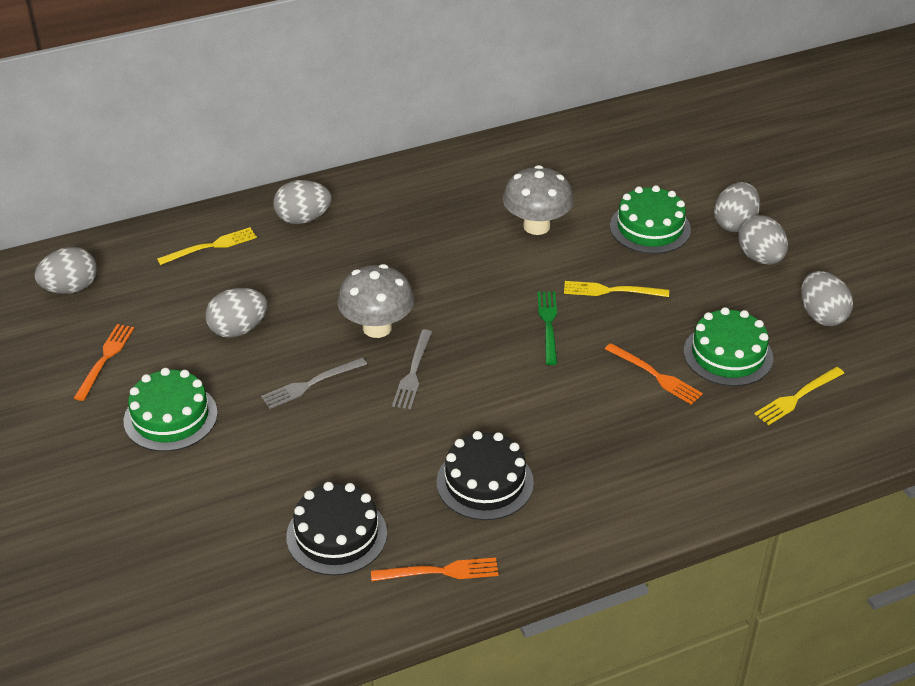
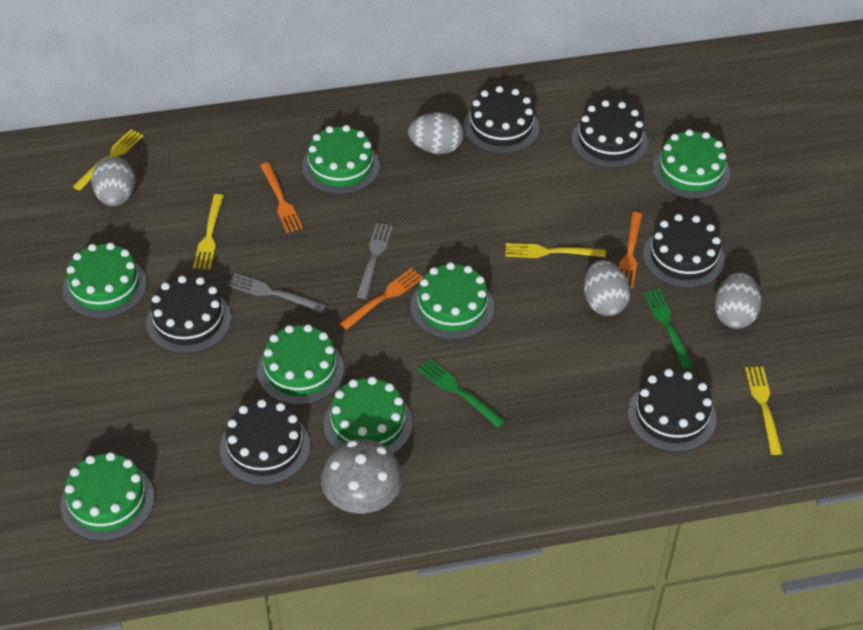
black cake: [286,482,387,576] [436,431,534,520] = 2 -> [146,276,231,354] [220,399,310,485] [464,86,539,154] [572,100,648,168] [628,369,717,452] [643,214,725,288] = 6
green cake: [124,368,218,452] [610,185,691,254] [683,307,773,386] = 3 -> [60,452,154,541] [63,243,147,319] [257,324,344,405] [302,125,380,194] [324,377,413,454] [411,262,494,340] [652,129,730,199] = 7
green fork: [537,292,557,365] = 1 -> [417,359,505,428] [643,289,693,370] = 2
grey egg: [35,247,97,294] [205,288,268,338] [273,180,332,224] [714,182,760,232] [738,215,788,264] [801,271,853,326] = 6 -> [91,157,135,206] [408,112,464,154] [584,260,630,316] [715,272,761,329] = 4
grey mushroom: [337,264,414,338] [503,165,574,235] = 2 -> [321,439,402,514] = 1
yellow fork: [157,227,257,265] [564,281,669,297] [755,367,844,425] = 3 -> [73,129,144,191] [193,194,224,269] [505,243,606,258] [745,366,783,455] = 4

